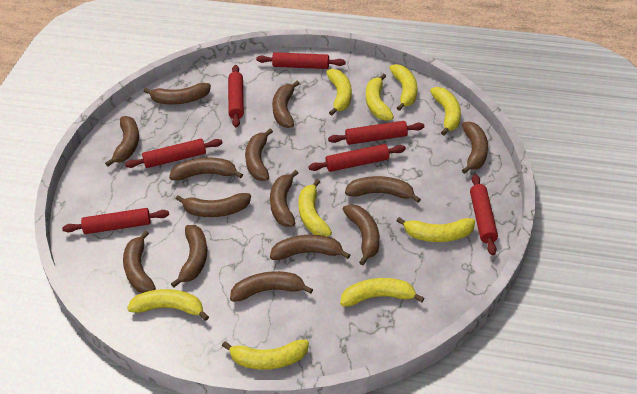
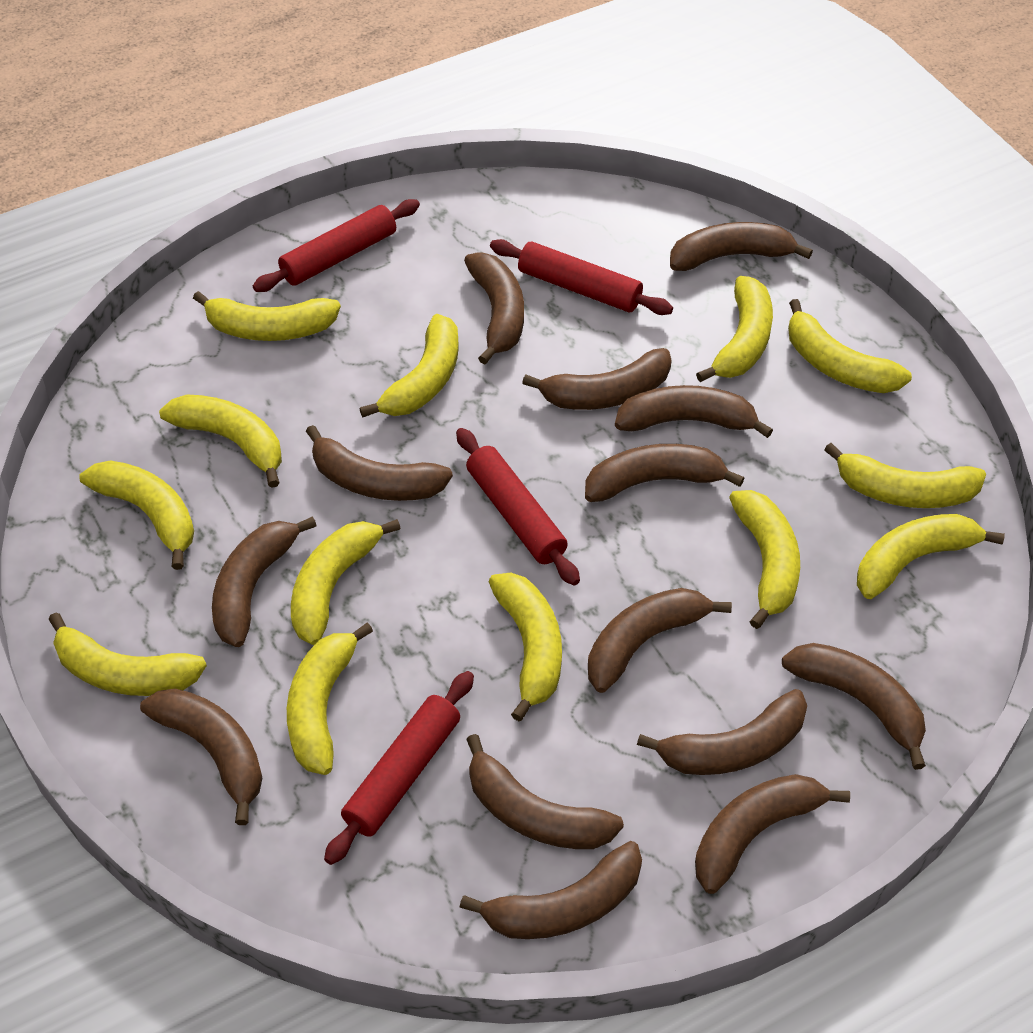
red rolling pin: [62,208,169,234] [125,139,222,168] [228,65,244,127] [256,52,346,69] [308,144,406,172] [328,121,424,145] [470,174,498,255] = 7 -> [253,199,420,292] [324,671,474,865] [456,428,580,585] [490,239,673,315] = 4
yellow banana: [127,289,209,321] [222,340,309,370] [298,179,332,236] [326,69,352,115] [340,278,424,307] [366,74,394,121] [390,64,417,111] [397,217,475,242] [430,87,461,136] = 9 -> [48,613,207,696] [79,460,194,570] [159,395,282,488] [193,291,341,341] [287,623,373,775] [291,519,401,645] [359,314,459,418] [489,573,562,722] [696,276,773,382] [729,490,800,629] [788,299,912,393] [824,443,986,508] [857,514,1005,599] = 13

